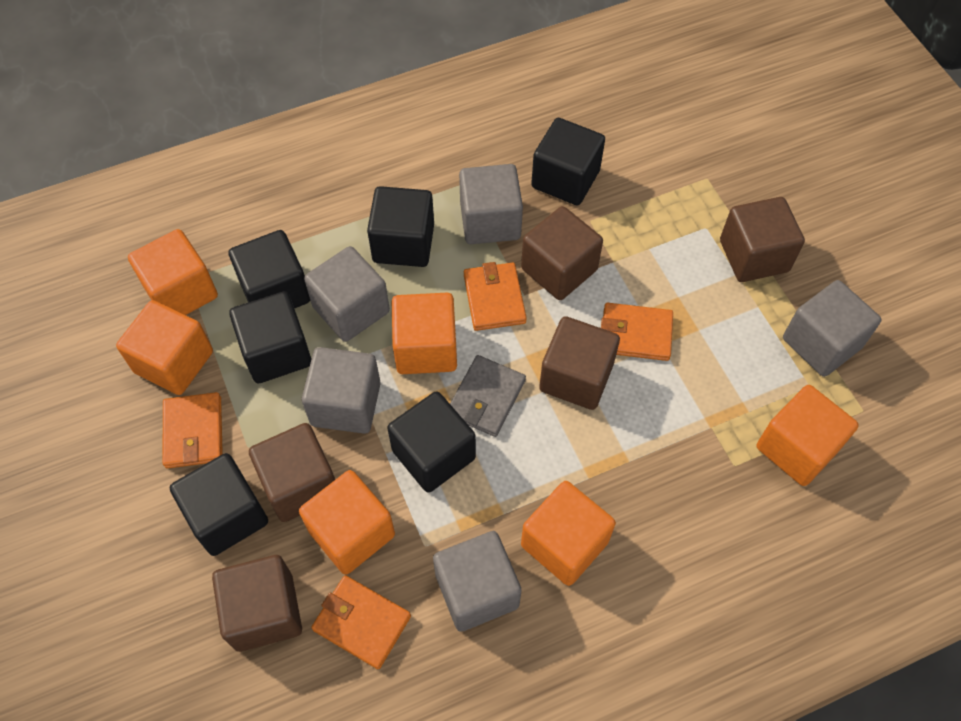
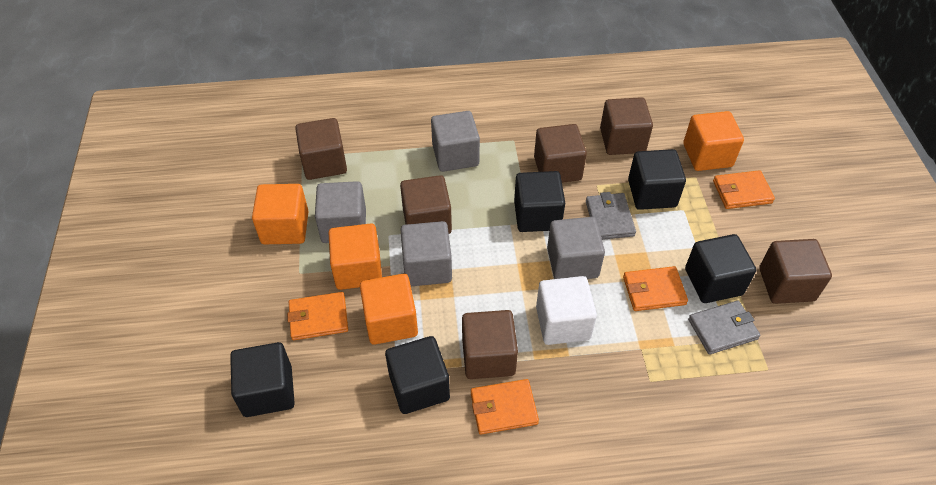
black cube: [170,453,268,556] [228,230,310,309] [229,291,311,383] [367,186,434,267] [387,391,476,493] [531,118,605,205] = 6 -> [230,342,295,417] [385,336,450,414] [514,171,565,232] [628,149,686,210] [685,234,756,303] = 5
brown cube: [212,555,302,652] [249,423,335,522] [521,206,603,300] [539,316,620,410] [720,197,805,282] = 5 -> [295,118,347,180] [400,175,452,234] [462,310,518,379] [534,124,587,183] [600,97,653,155] [759,239,832,304] = 6
grey cube: [302,347,381,434] [304,246,390,342] [433,531,522,632] [459,164,523,244] [783,280,882,377] = 5 -> [315,181,366,243] [401,221,452,286] [431,111,480,172] [547,217,605,279] = 4
grey wallet: [450,355,526,437] = 1 -> [586,192,636,240] [688,300,761,355] = 2
orange cube: [116,300,213,395] [128,229,218,315] [299,470,395,575] [392,293,457,374] [521,481,616,586] [756,385,859,486] = 6 -> [252,184,309,244] [329,223,382,290] [360,274,418,345] [683,111,744,171] = 4
white cube: none = 0 -> [536,276,597,345] = 1

